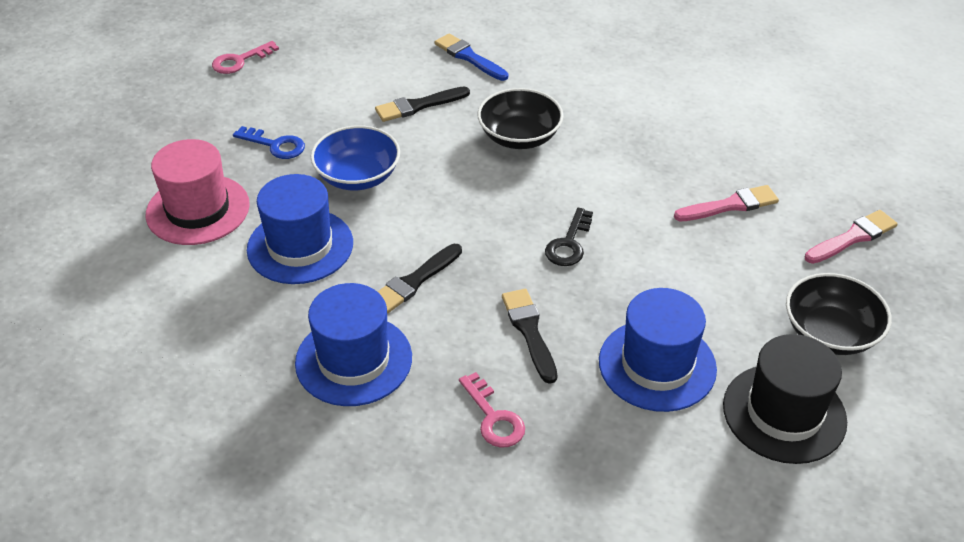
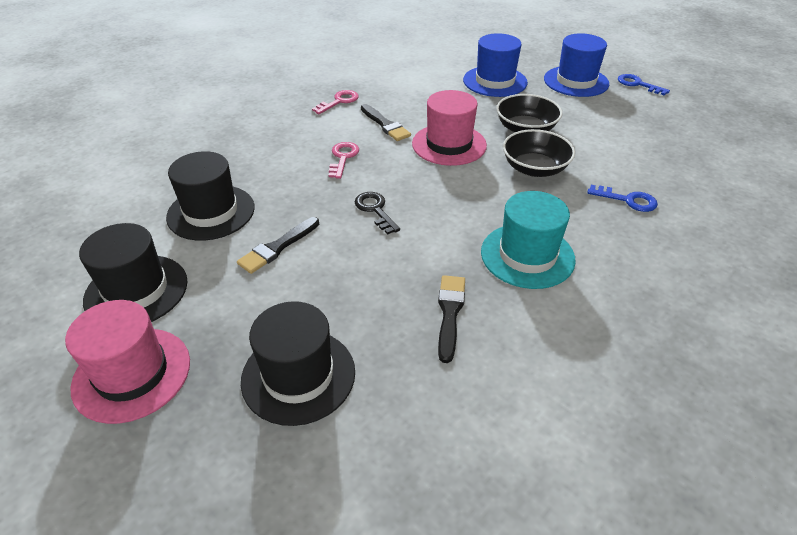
black hat: [723,334,847,464] = 1 -> [79,223,187,322] [166,151,255,241] [241,301,355,426] = 3
blue bowl: [311,125,400,190] = 1 -> none = 0
blue brush: [435,33,508,81] = 1 -> none = 0
blue hat: [247,174,353,284] [295,283,412,406] [599,288,717,412] = 3 -> [463,33,528,97] [544,33,609,97] = 2
blue key: [233,126,305,159] = 1 -> [587,185,658,212] [618,74,670,96] = 2
pink brush: [674,185,779,221] [805,210,898,264] = 2 -> none = 0
pink hat: [146,139,250,245] = 1 -> [65,300,190,424] [412,90,487,166] = 2
turquoise hat: none = 0 -> [481,191,576,289] = 1

